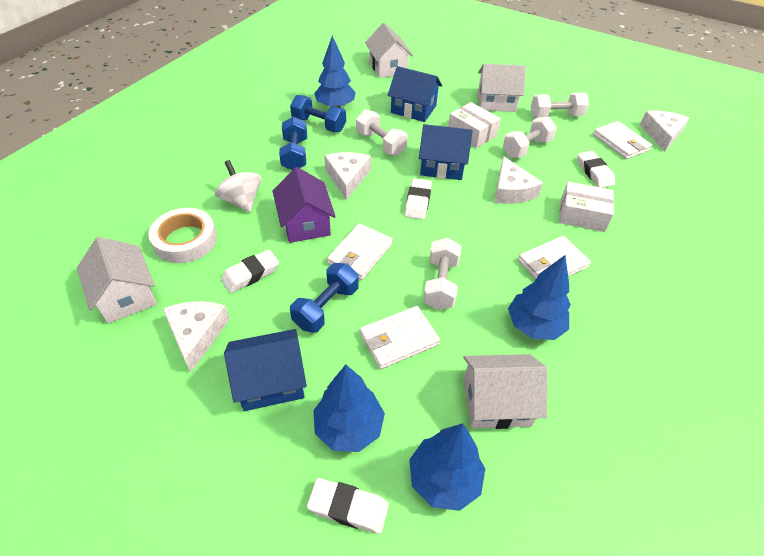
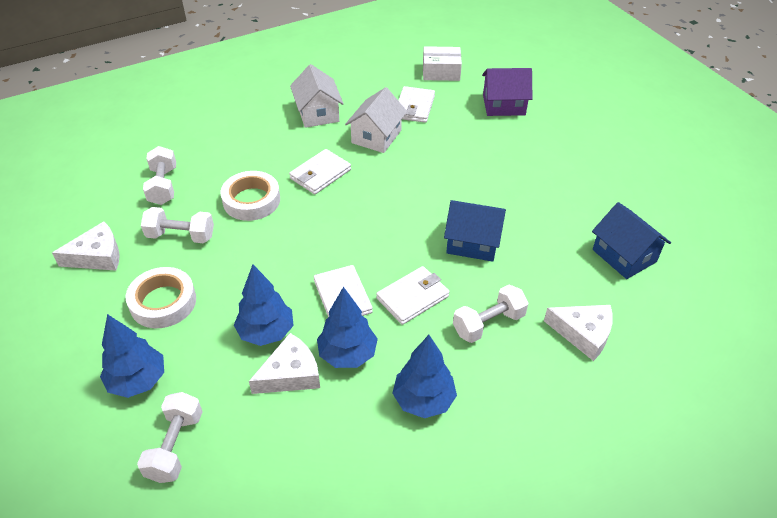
blue dumbbell: [279,116,307,170] [290,95,346,132] [290,263,359,333] = 3 -> none = 0
blue house: [224,329,307,411] [388,66,442,122] [419,124,473,180] = 3 -> [444,200,506,262] [592,202,671,279] = 2
white box: [448,102,501,148] [559,182,614,232] = 2 -> [423,46,462,81] = 1
white cheese: [163,301,230,372] [324,152,371,200] [494,156,543,204] [640,111,689,152] = 4 -> [52,221,120,271] [249,333,320,394] [544,305,613,361] = 3
white eraser: [221,250,279,293] [307,478,389,534] [405,178,432,220] [577,151,615,188] = 4 -> none = 0
white house: [77,237,157,323] [365,23,413,78] [463,354,548,429] [478,64,526,112] = 4 -> [290,64,344,128] [345,87,407,153] = 2
white spinning top: [215,160,261,212] = 1 -> none = 0
white tape: [148,208,217,263] = 1 -> [126,267,196,328] [221,171,280,221] = 2

